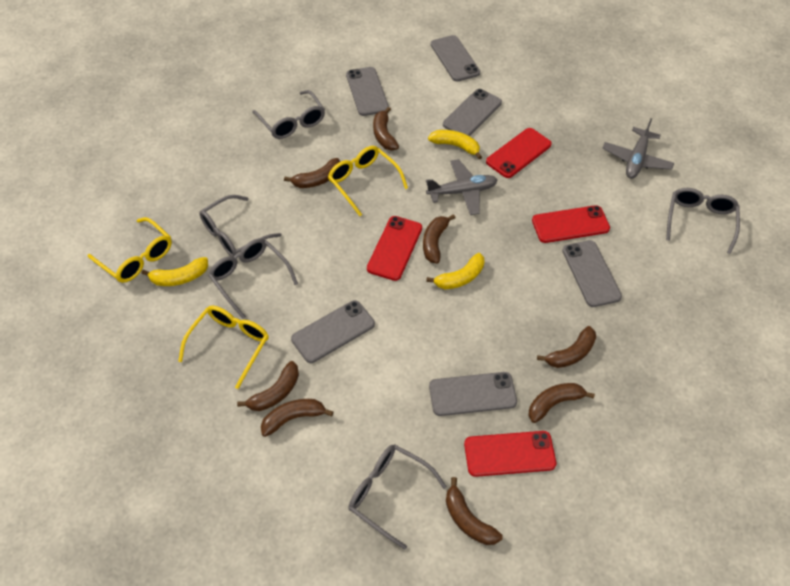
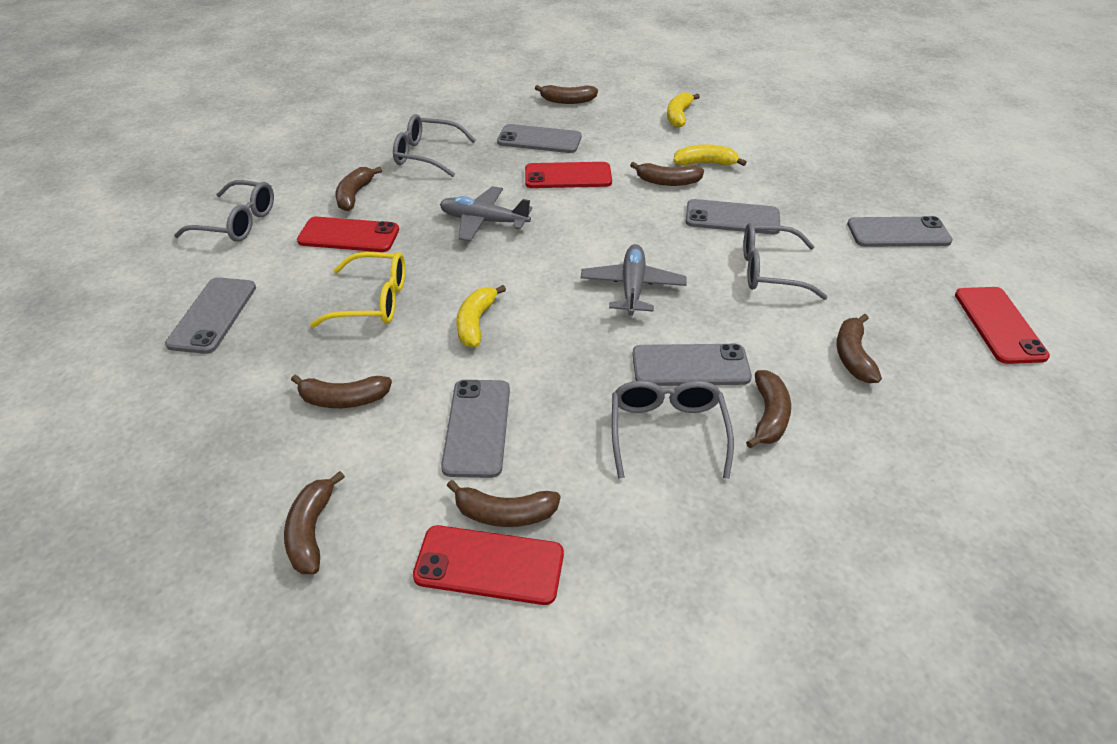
grey glasses: [199,195,282,257] [208,238,298,319] [252,90,325,139] [348,444,447,550] [666,188,740,254] = 5 -> [174,180,274,242] [393,114,476,177] [612,381,734,479] [743,223,828,300] = 4
yellow glasses: [88,217,172,283] [178,306,269,389] [328,146,408,216] = 3 -> [310,252,405,327] = 1

